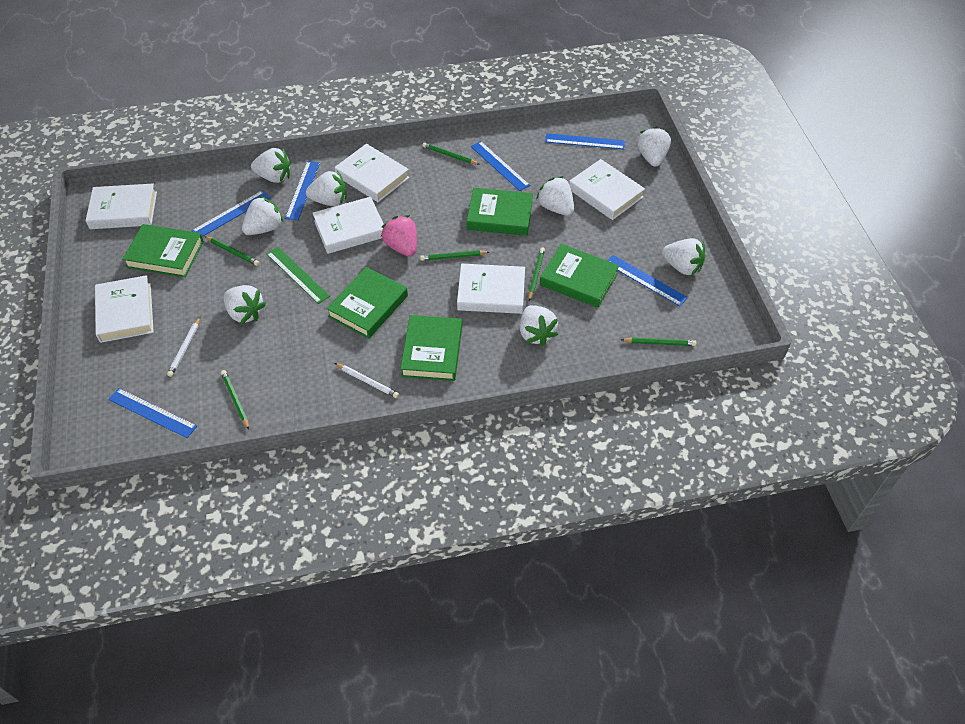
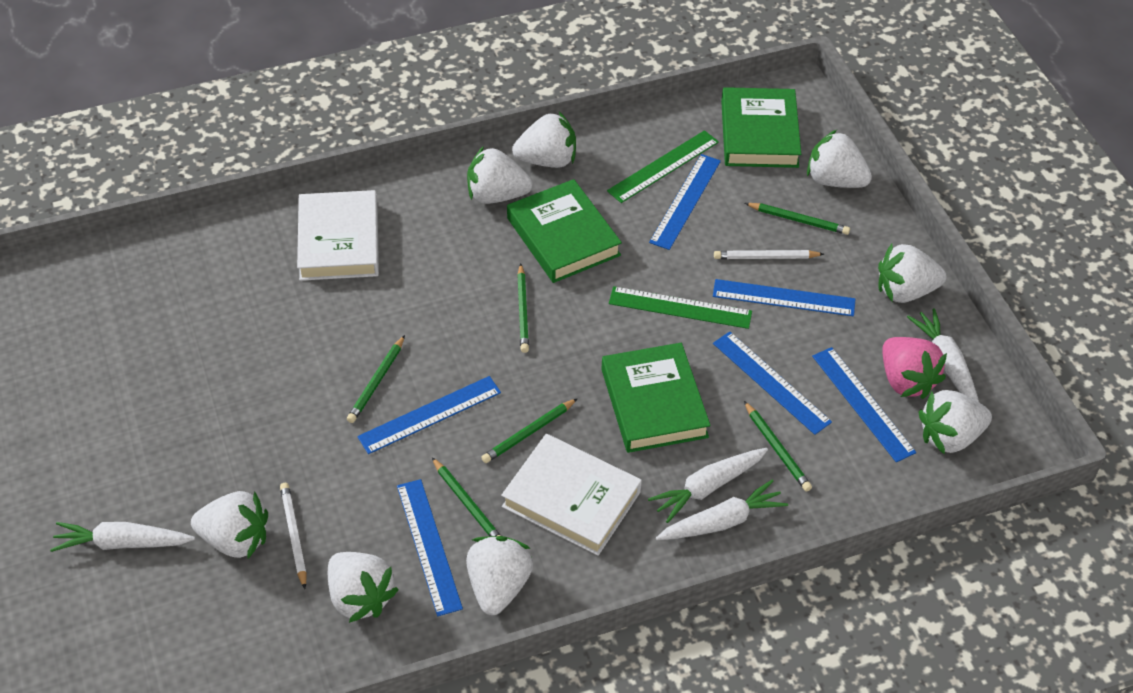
green book: [122,224,204,277] [326,267,408,339] [400,315,462,381] [467,188,533,236] [540,244,619,308] = 5 -> [507,179,622,283] [601,343,711,453] [721,87,801,168] = 3
green ruler: [266,247,330,304] = 1 -> [607,130,719,203] [609,286,752,329] = 2
white book: [86,184,157,229] [95,275,154,343] [313,197,384,254] [334,144,409,202] [457,264,525,314] [569,159,645,220] = 6 -> [297,190,379,281] [501,434,642,556] = 2
white carrot: none = 0 -> [50,522,195,552] [648,448,768,523] [656,480,788,540] [907,308,979,402] = 4

